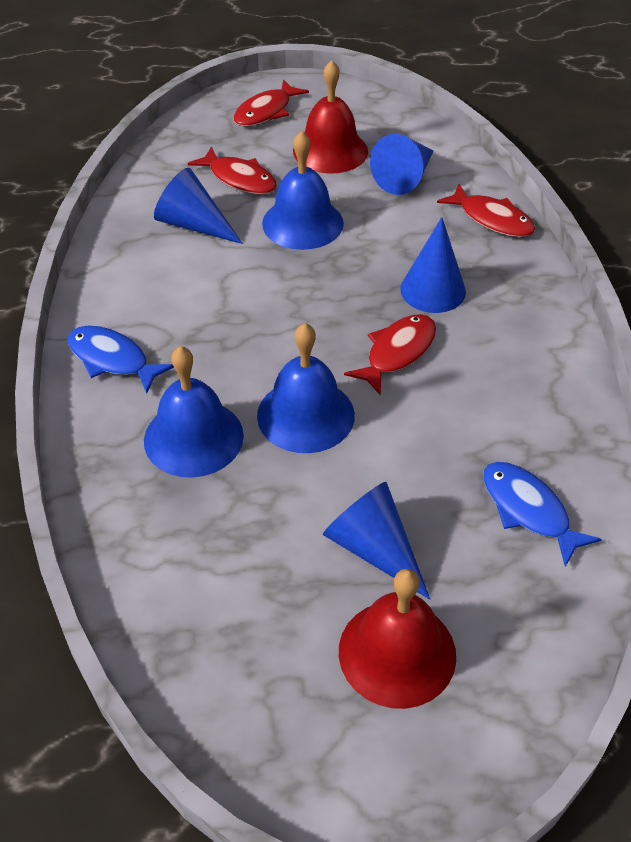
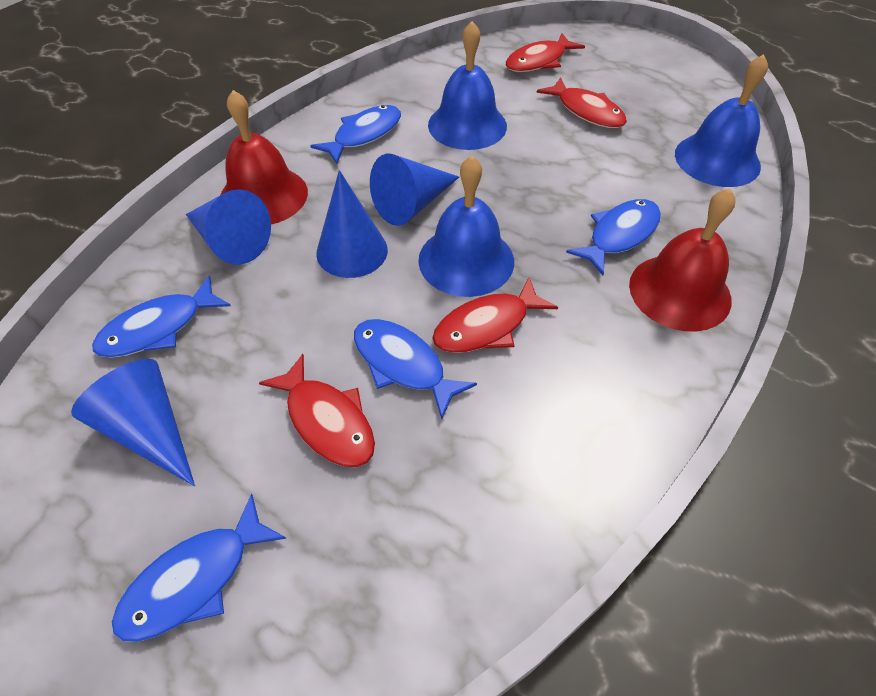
blue fish: [68,326,174,394] [483,462,602,567] = 2 -> [92,276,231,358] [112,493,287,642] [310,105,401,164] [354,319,477,419] [566,199,661,275] = 5

